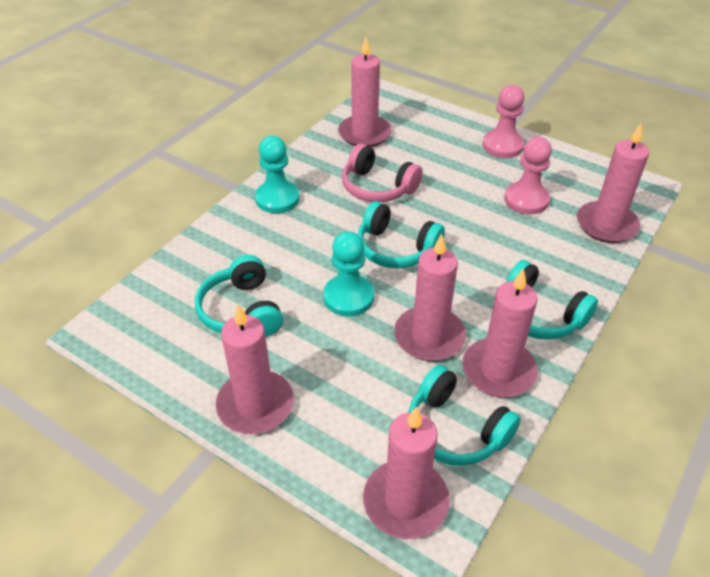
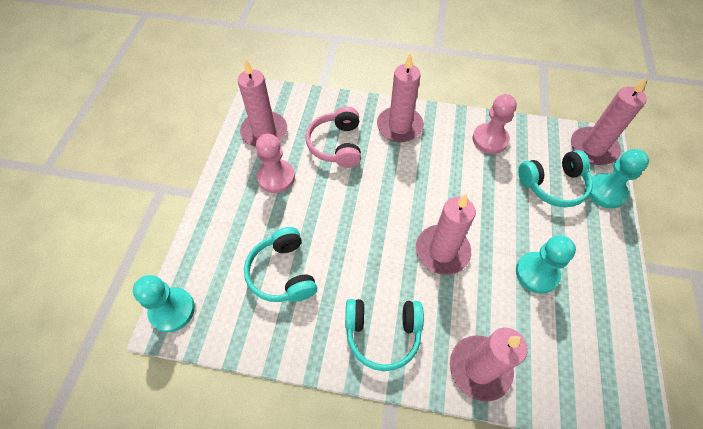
pink candle: [216,304,294,434] [338,37,392,147] [363,407,450,539] [394,233,466,361] [462,268,538,397] [577,124,649,243] = 6 -> [238,60,287,147] [377,53,424,142] [416,194,476,275] [450,328,528,401] [571,77,647,165] = 5
turquoise headphones: [195,255,283,337] [358,201,445,268] [408,365,521,466] [506,260,598,340] = 4 -> [244,227,317,302] [345,299,424,371] [519,150,593,207] = 3
turquoise pawn: [255,136,300,213] [323,232,374,316] = 2 -> [133,275,195,332] [516,235,576,294] [589,149,649,209] = 3

